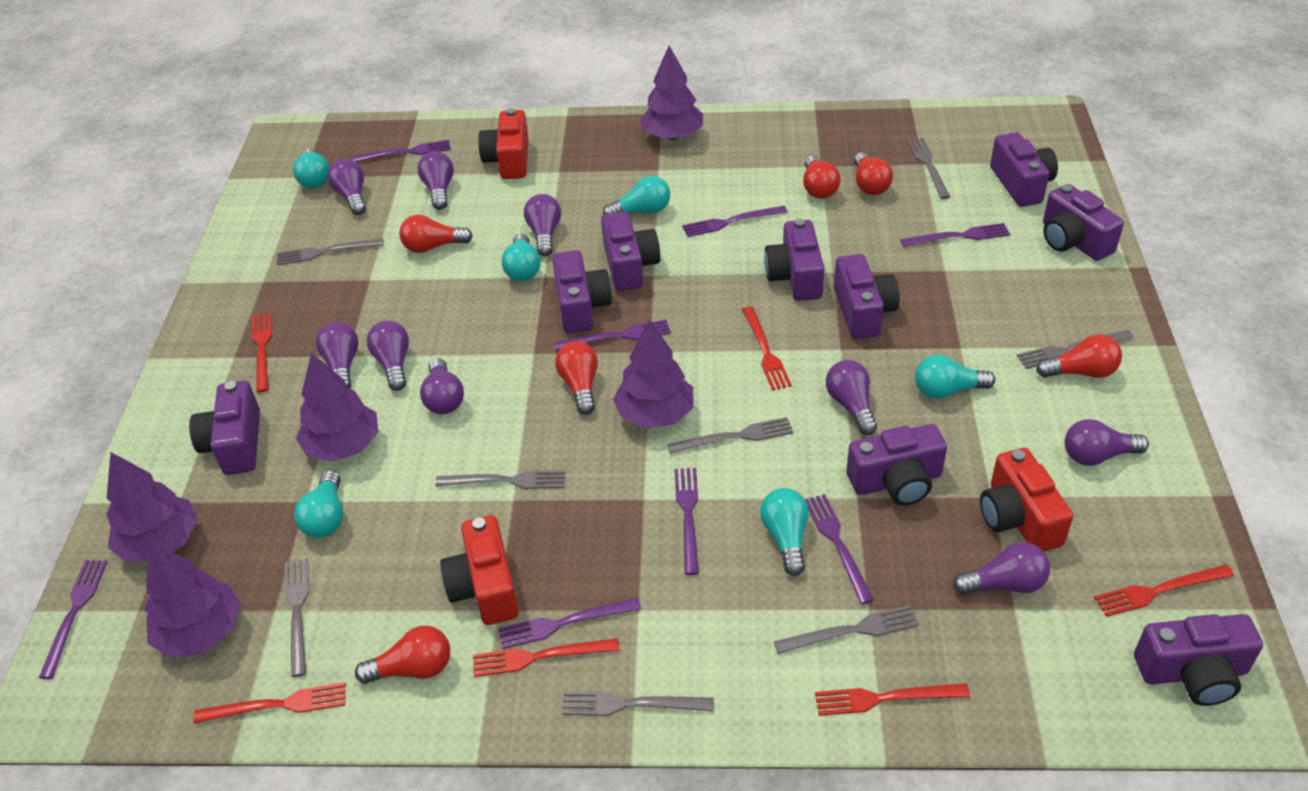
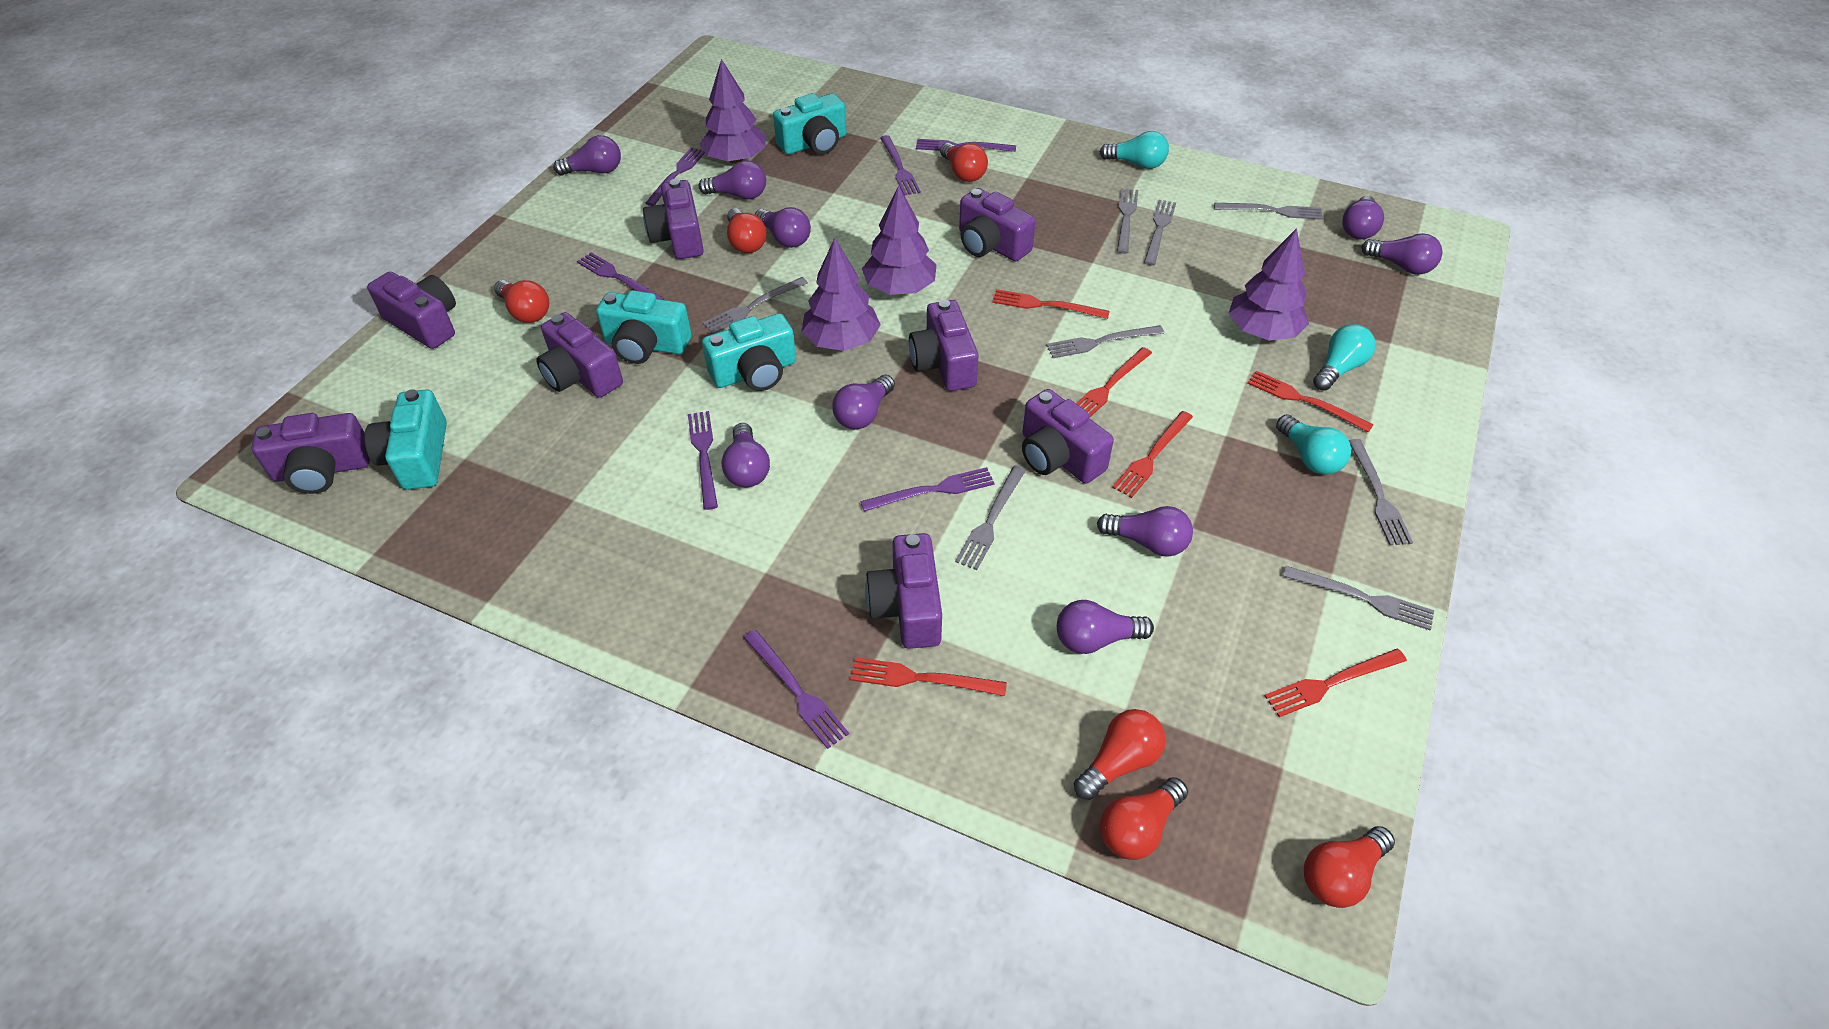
purple camera: [189,381,260,475] [552,250,612,333] [601,211,660,291] [764,219,824,301] [834,254,900,339] [846,424,947,506] [990,132,1058,207] [1043,184,1124,261] [1134,614,1263,706] = 9 -> [251,413,370,494] [367,272,456,349] [536,312,623,398] [643,179,704,259] [865,533,942,649] [909,300,979,391] [959,188,1036,261] [1022,389,1114,484] = 8
purple fork: [39,560,108,679] [352,140,451,162] [498,598,641,649] [554,320,671,351] [675,468,699,575] [682,206,787,237] [805,494,874,604] [900,223,1010,247] = 8 -> [577,253,664,300] [645,147,705,206] [688,411,718,510] [744,630,849,749] [861,467,995,512] [880,135,921,196] [916,139,1016,152] = 7
purple tree: [106,452,198,563] [145,543,241,658] [296,353,378,462] [613,320,694,429] [640,46,703,140] = 5 -> [699,59,766,164] [801,238,881,351] [862,185,937,295] [1228,228,1309,340] = 4
red camera: [440,515,519,625] [478,108,529,179] [980,448,1073,552] = 3 -> none = 0
turquoise camera: none = 0 -> [365,389,447,490] [596,290,691,364] [702,313,796,391] [773,93,847,154] = 4
turquoise light bulb: [293,148,329,188] [294,470,343,538] [502,233,541,281] [603,176,670,215] [760,488,809,576] [915,355,995,399] = 6 -> [1100,131,1169,169] [1276,414,1351,475] [1313,324,1376,391] = 3

